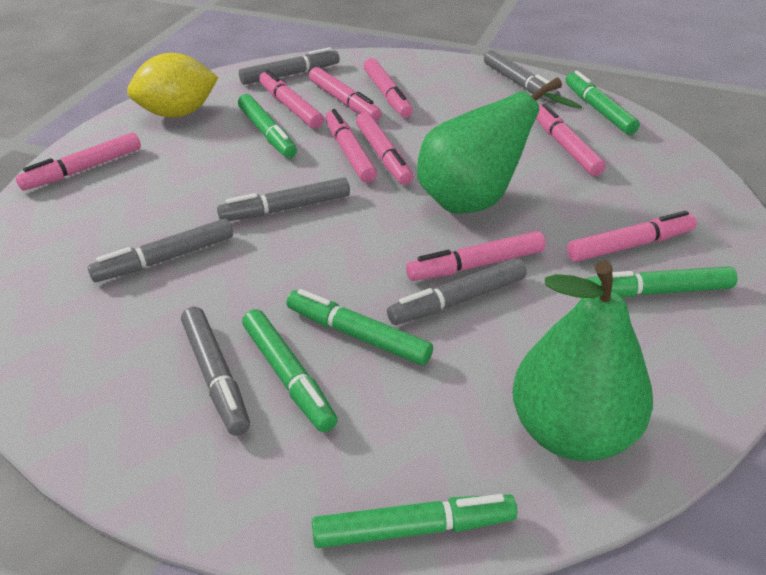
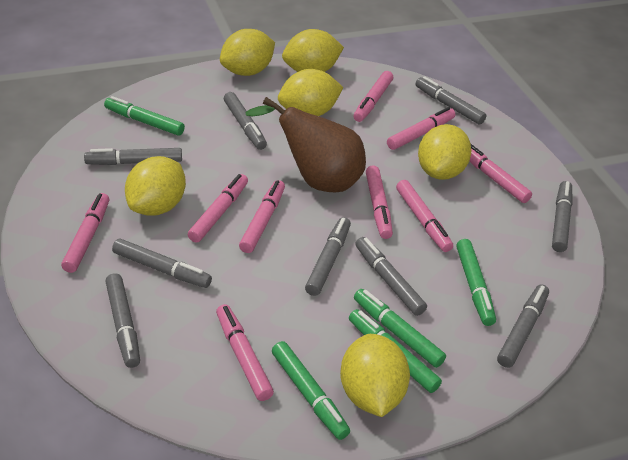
brown pear: none = 0 -> [245,97,366,192] = 1
green marker: [238,94,297,158] [242,309,338,432] [286,289,433,366] [312,494,517,548] [566,71,640,135] [586,266,737,297] = 6 -> [104,96,185,136] [272,341,350,440] [349,309,442,393] [354,289,446,368] [456,239,496,326] = 5
green pear: [417,77,582,214] [512,260,653,461] = 2 -> none = 0
grey marker: [88,219,233,282] [181,307,250,436] [217,177,350,221] [239,47,340,85] [387,259,526,325] [484,50,561,104] = 6 -> [84,148,182,165] [106,273,140,368] [112,239,212,288] [224,92,267,150] [305,217,351,296] [355,237,427,316] [416,76,486,124] [497,285,549,368] [552,181,573,252] = 9
yellow lemon: [127,53,219,118] = 1 -> [125,156,186,216] [220,29,275,76] [278,69,343,116] [282,29,344,72] [340,334,410,417] [418,124,471,180] = 6

